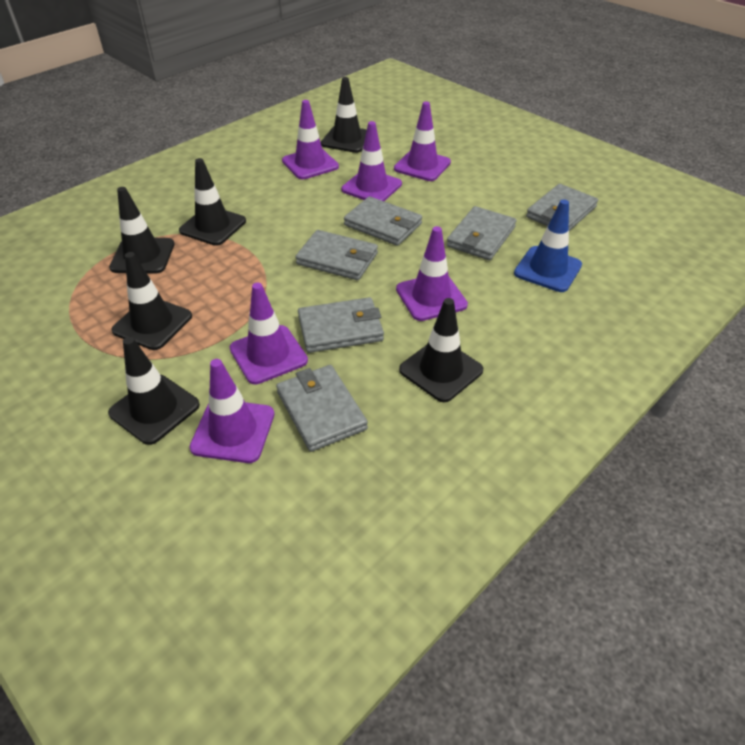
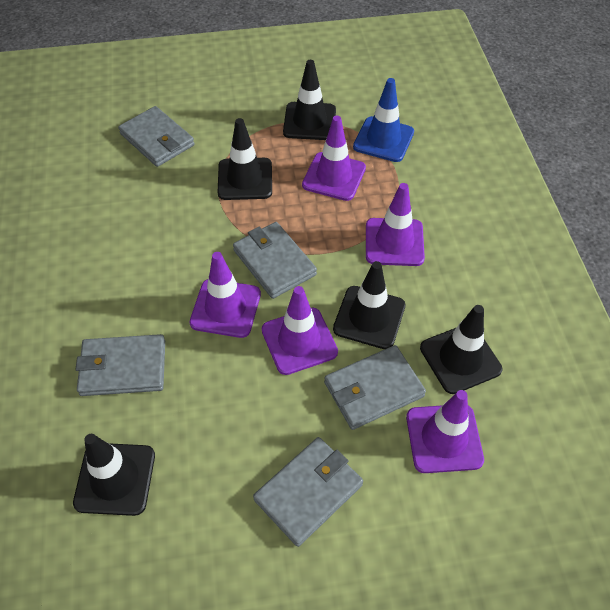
black traffic cone: [108,337,200,445] [109,187,175,274] [111,252,192,350] [179,158,246,246] [321,77,367,153] [399,298,483,402] = 6 -> [73,434,155,516] [218,118,272,200] [283,60,336,140] [333,261,406,349] [420,305,502,394] = 5
grey wallet: [276,365,368,452] [295,230,378,280] [298,297,384,353] [344,196,422,246] [447,206,517,260] [526,184,598,231] = 6 -> [75,334,165,396] [118,106,195,167] [233,222,317,299] [253,437,363,547] [324,345,426,430] = 5
purple traffic cone: [190,359,274,463] [230,283,308,384] [282,100,339,179] [342,121,402,201] [394,101,451,181] [396,226,468,321] = 6 -> [189,252,261,338] [262,286,338,375] [302,116,366,201] [366,183,425,266] [406,390,484,473] = 5

